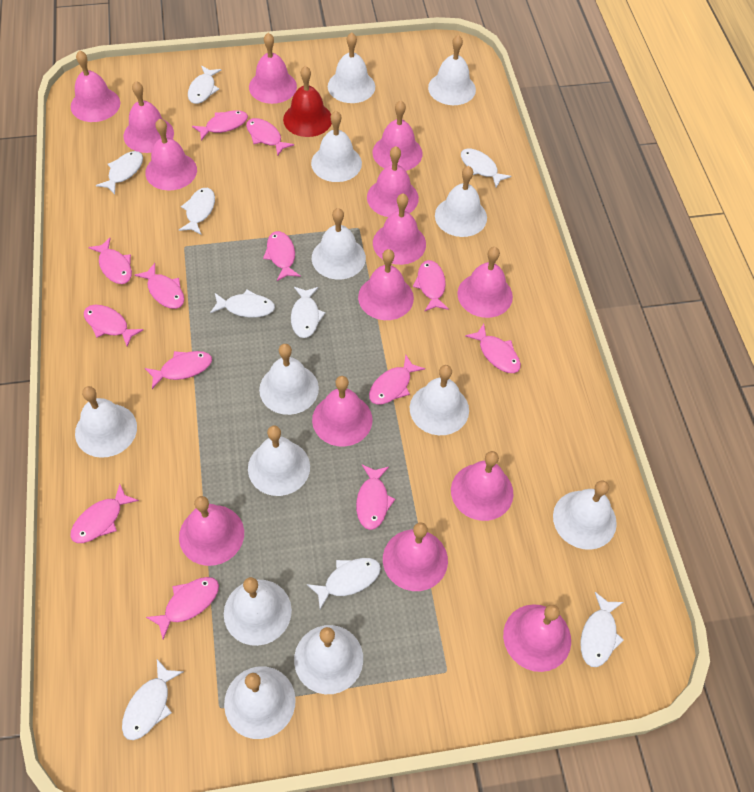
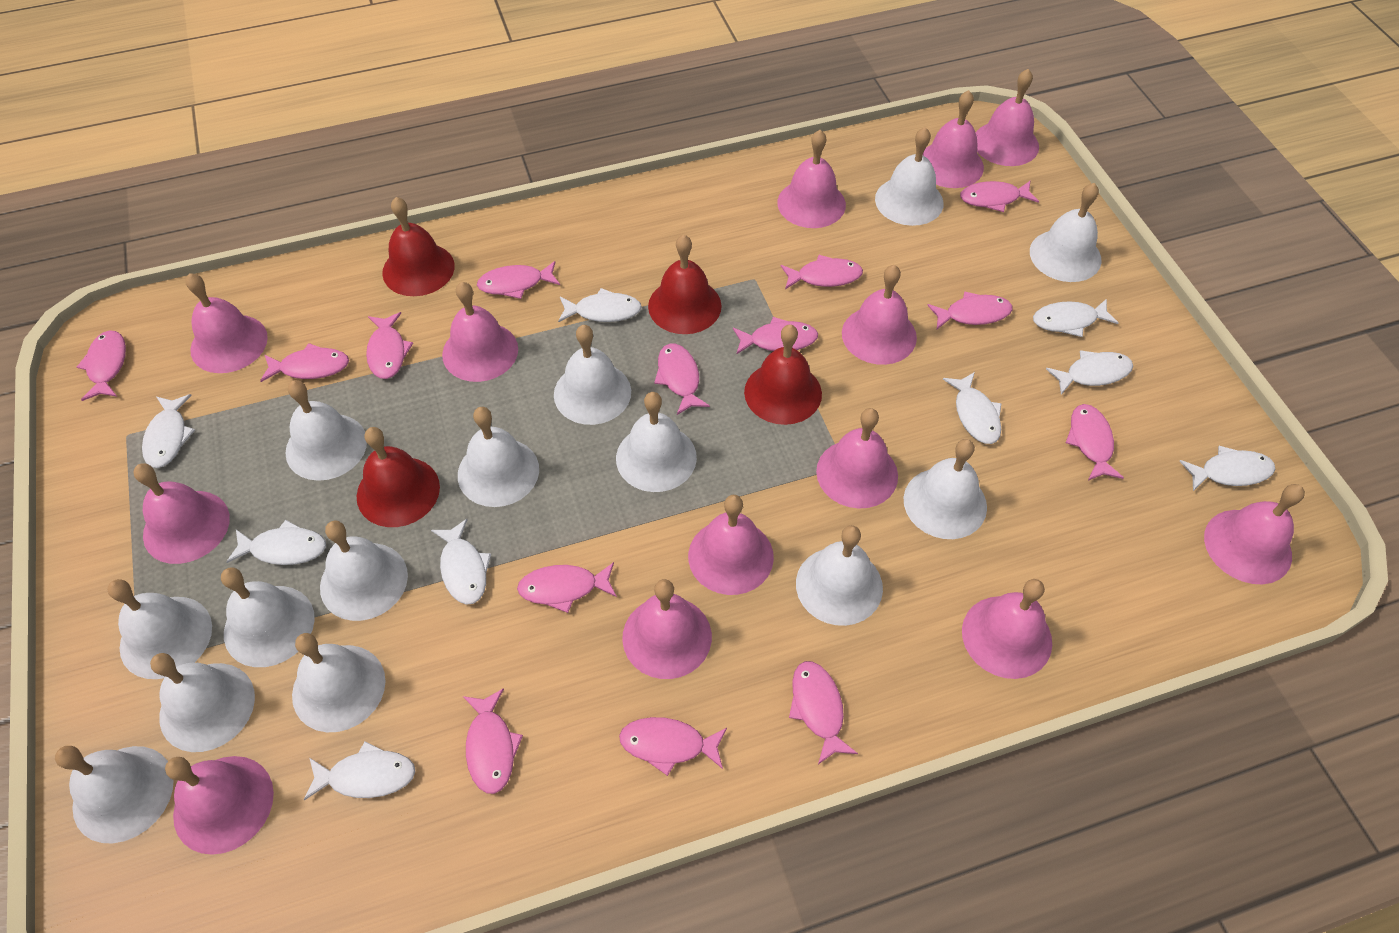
pink bell: [71,50,120,122] [123,81,174,153] [145,118,197,190] [179,496,244,566] [249,33,297,104] [312,376,372,447] [358,249,414,320] [367,146,419,217] [372,100,422,171] [373,194,426,265] [383,522,448,591] [451,451,513,521] [457,247,513,318] [503,604,571,672] = 14 -> [133,463,230,564] [165,756,274,855] [186,273,268,373] [442,282,518,382] [622,579,712,679] [688,495,774,595] [777,130,846,228] [816,408,898,508] [842,265,917,365] [923,90,984,188] [962,579,1052,679] [976,69,1039,166] [1204,484,1305,584] = 13
pink fish: [70,484,139,543] [84,305,143,347] [88,238,132,284] [135,263,184,309] [145,351,212,389] [146,577,219,640] [192,110,248,141] [246,118,294,156] [263,231,301,281] [356,465,395,530] [369,355,425,404] [413,260,449,312] [465,324,521,373] = 13 -> [77,330,126,401] [260,343,349,382] [366,312,413,379] [463,688,523,794] [477,261,560,299] [517,562,617,613] [619,717,727,776] [654,344,710,415] [733,317,818,355] [781,255,863,289] [789,661,858,764] [927,291,1013,329] [960,181,1039,212] [1066,404,1124,481] = 14
red bell: [283,66,332,137] = 1 -> [357,427,440,527] [382,197,455,296] [648,235,722,334] [744,325,822,425] = 4
white bell: [75,386,137,458] [224,577,292,646] [224,666,296,739] [248,425,310,496] [259,344,319,415] [294,625,363,694] [311,111,362,182] [312,208,366,279] [328,32,375,103] [410,365,469,435] [428,35,476,105] [435,166,487,237] [553,480,617,550] = 13 -> [55,746,174,843] [107,579,212,679] [150,653,255,752] [221,567,315,667] [285,380,367,481] [292,633,386,732] [320,520,408,621] [458,407,539,507] [554,325,631,425] [616,392,697,492] [796,525,883,626] [875,127,944,226] [904,439,987,539] [1030,183,1102,282] = 14

